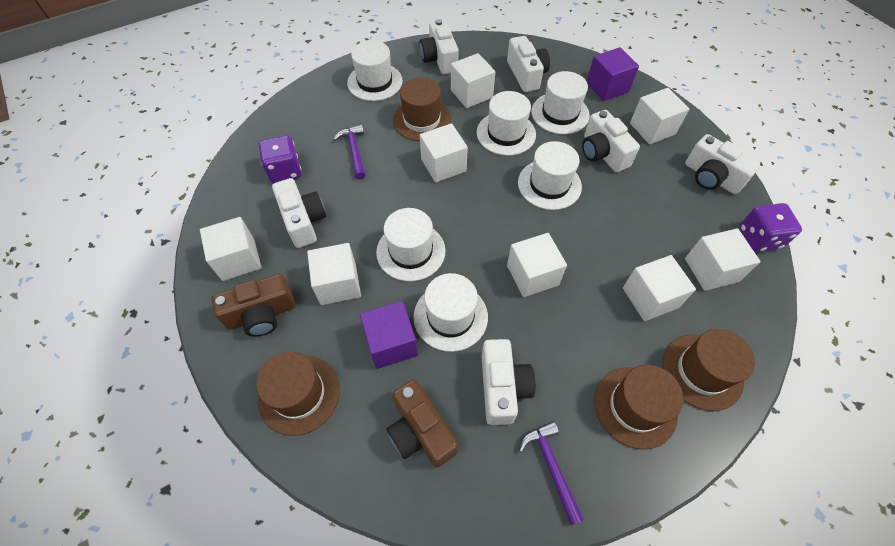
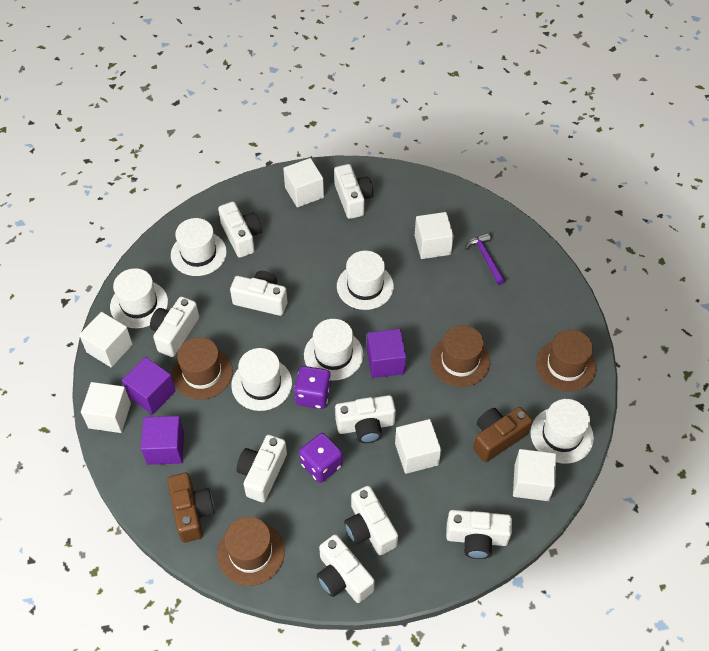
purple cube: [360,301,418,369] [586,47,639,101] = 2 -> [122,357,175,415] [141,416,184,465] [367,329,406,378] = 3
purple hammer: [333,125,365,179] [519,421,584,525] = 2 -> [465,233,505,285] = 1
white camera: [272,178,326,248] [420,19,459,74] [482,339,535,425] [507,36,550,92] [582,110,640,172] [685,134,760,194] = 6 -> [150,296,199,357] [218,202,262,258] [230,271,287,316] [237,435,287,502] [317,534,375,603] [334,164,373,219] [335,395,396,443] [344,486,398,555] [446,510,512,559] = 9
white cube: [200,217,262,281] [307,243,361,305] [420,123,468,183] [451,53,495,108] [507,233,567,297] [623,255,696,321] [630,88,689,144] [685,228,761,291] = 8 -> [79,312,133,367] [81,382,131,433] [283,158,324,208] [395,419,441,474] [415,212,454,259] [513,449,556,501] = 6

